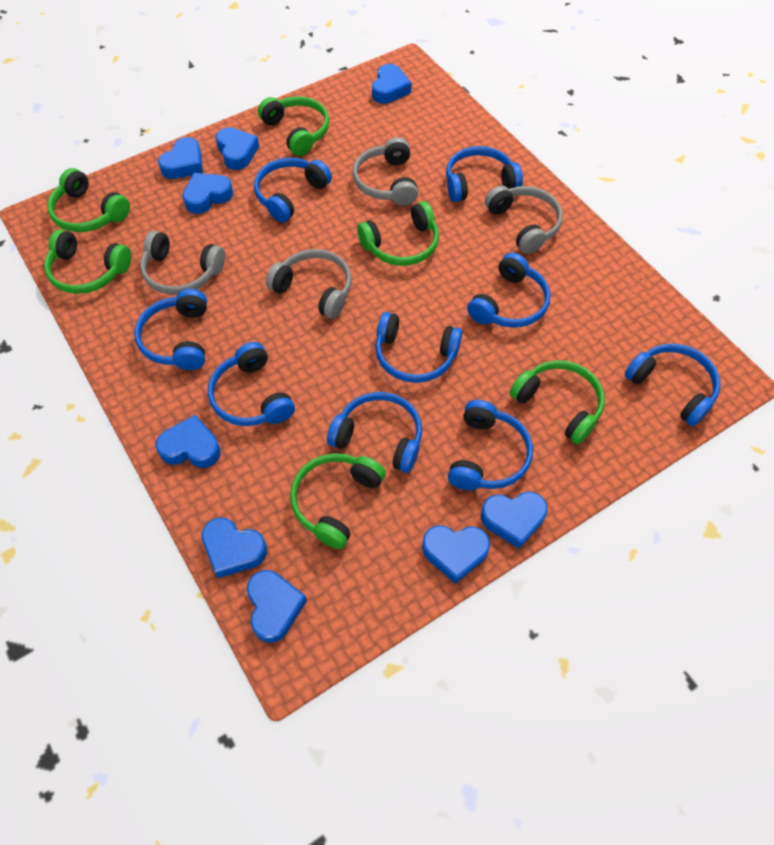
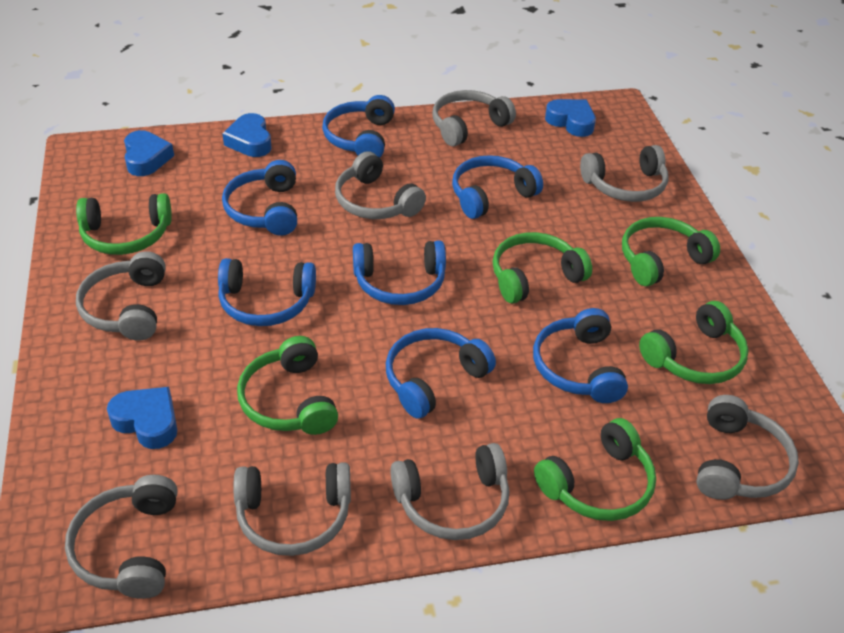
blue headphones: [134,289,207,370] [208,342,295,426] [254,158,332,222] [327,392,422,473] [375,312,462,383] [446,146,523,202] [448,400,533,490] [467,253,551,328] [625,344,721,426] = 9 -> [218,258,316,326] [222,160,297,236] [322,95,395,157] [353,240,446,305] [386,328,496,419] [452,155,543,219] [533,308,628,403] = 7
blue heart: [155,415,221,468] [158,137,203,179] [182,173,233,214] [202,517,267,578] [216,127,259,170] [247,570,307,643] [372,64,411,104] [422,525,490,584] [481,492,548,549] = 9 -> [107,387,177,449] [124,130,174,176] [222,113,271,157] [545,99,596,137] = 4
grey headphones: [140,231,225,295] [266,249,352,319] [353,137,418,206] [485,185,563,254] = 4 -> [65,475,178,599] [76,251,166,341] [233,462,351,556] [335,151,426,219] [390,443,509,540] [433,90,516,146] [580,145,669,202] [696,395,799,500] = 8

